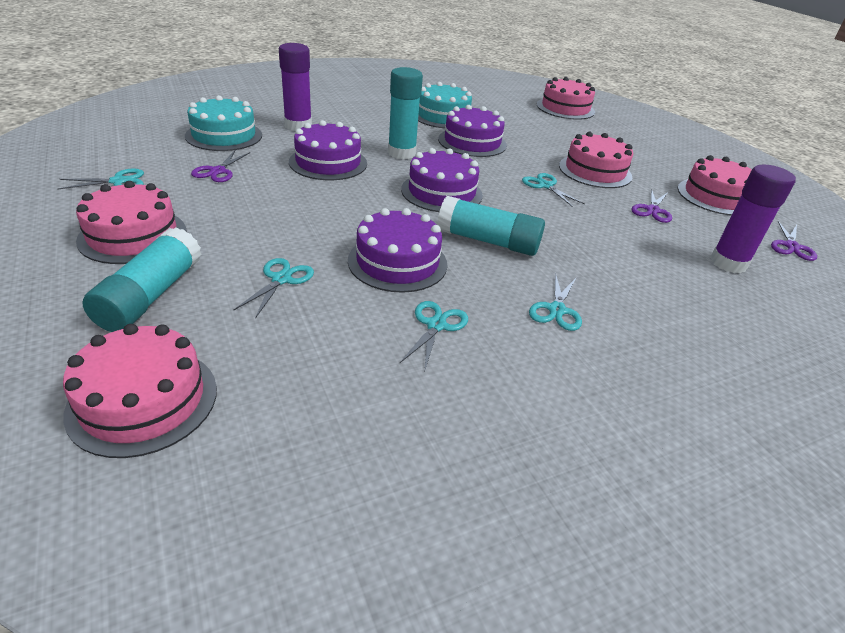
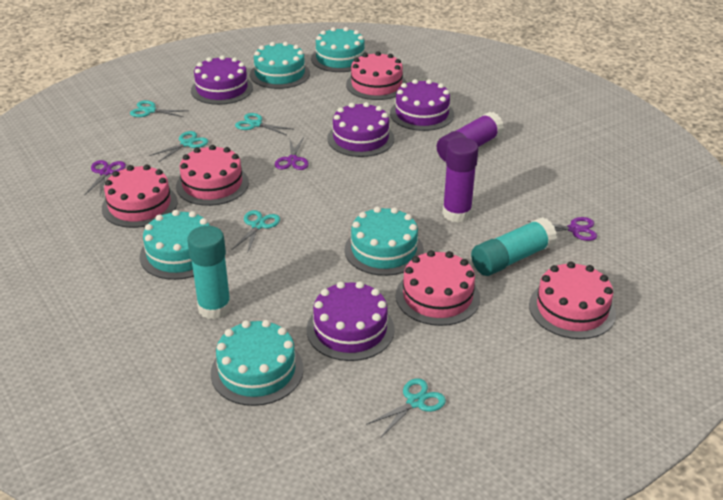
turquoise cake: [185,95,262,151] [418,82,472,128] = 2 -> [140,210,210,280] [211,320,304,406] [250,42,310,89] [311,27,368,72] [344,207,424,276] = 5
turquoise glue stick: [82,227,202,332] [388,67,423,159] [437,196,545,256] = 3 -> [187,226,231,319] [471,217,557,276] = 2

